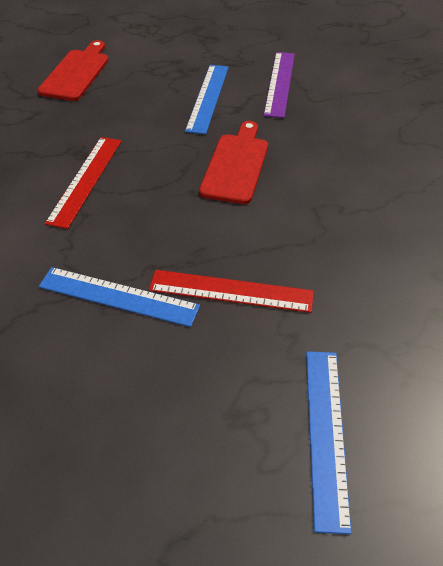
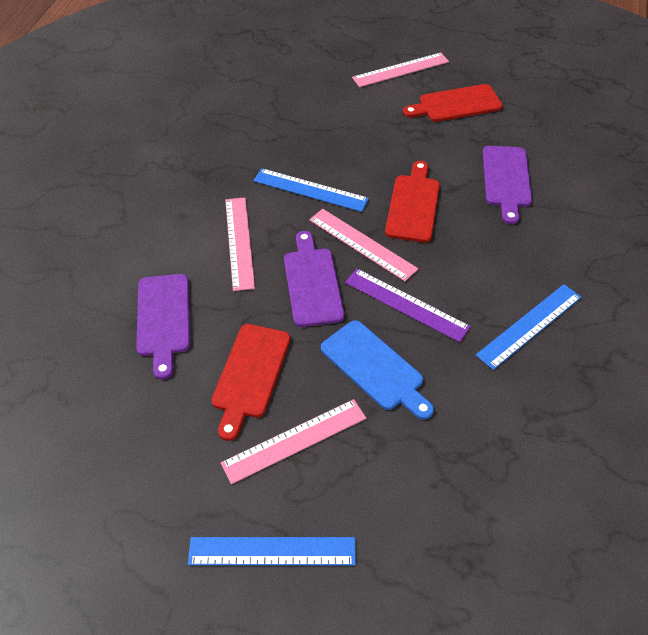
blue cutting board: none = 0 -> [321,320,434,420] = 1
pink ruler: none = 0 -> [221,399,366,484] [225,197,255,291] [309,209,418,282] [352,53,449,87] = 4
purple cutting board: none = 0 -> [136,274,190,379] [284,231,344,327] [483,146,532,224] = 3
red cutting board: [38,40,109,101] [199,121,268,204] = 2 -> [211,324,290,441] [385,161,440,242] [403,84,503,122] = 3
red ruler: [45,137,121,229] [149,270,314,313] = 2 -> none = 0

